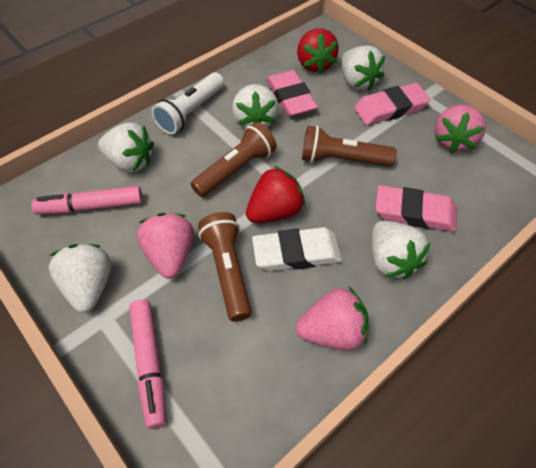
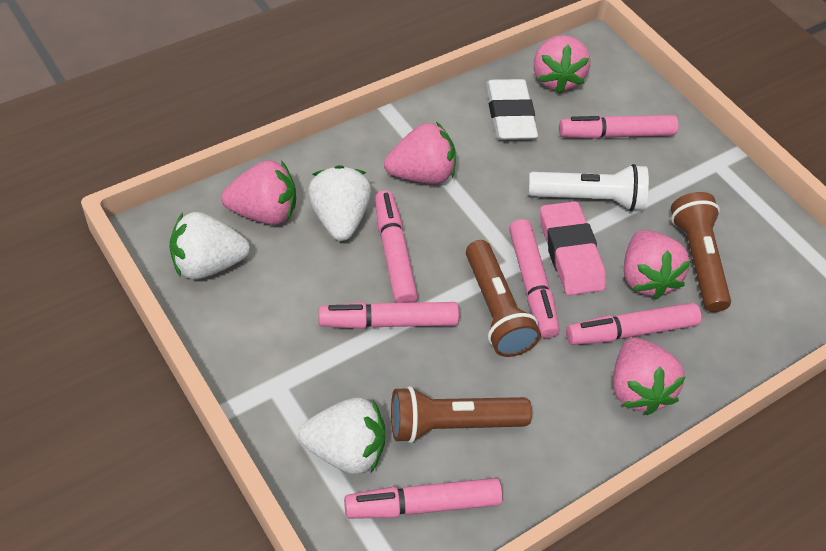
pink eraser: [266,70,318,117] [354,83,431,125] [375,185,457,232] = 3 -> [540,201,606,296] = 1
pink marker: [31,186,143,215] [129,300,166,429] = 2 -> [318,302,459,329] [344,478,503,519] [375,190,418,303] [509,219,560,338] [559,115,678,139] [566,303,701,345] = 6
pink strawberry: [137,213,194,279] [296,287,369,351] [434,104,486,153] = 3 -> [221,160,296,225] [384,122,456,184] [534,35,590,94] [613,337,685,415] [624,230,691,300] = 5
red strawberry: [246,166,305,223] [297,28,339,73] = 2 -> none = 0
white strawberry: [49,244,111,313] [98,122,154,172] [232,84,279,128] [341,45,385,90] [372,221,431,279] = 5 -> [169,212,250,279] [298,398,385,474] [307,165,372,241] = 3

